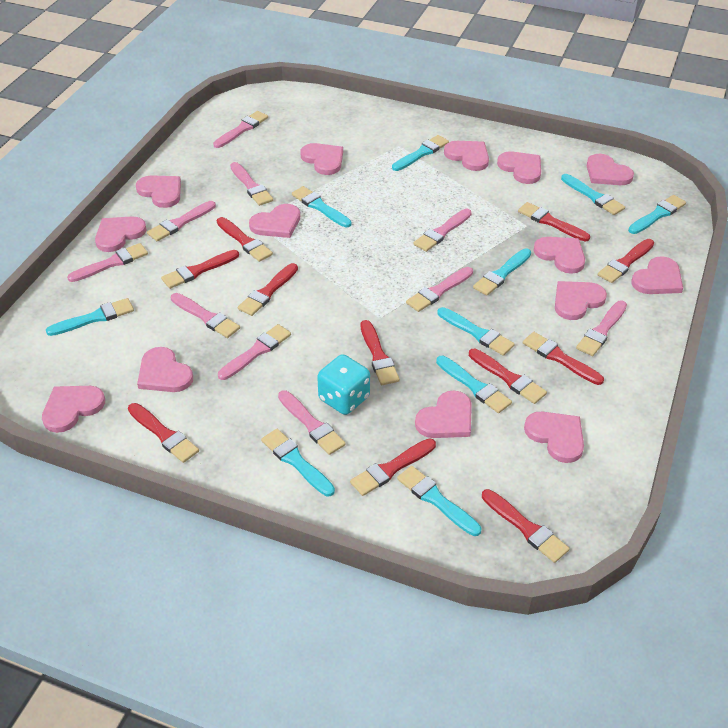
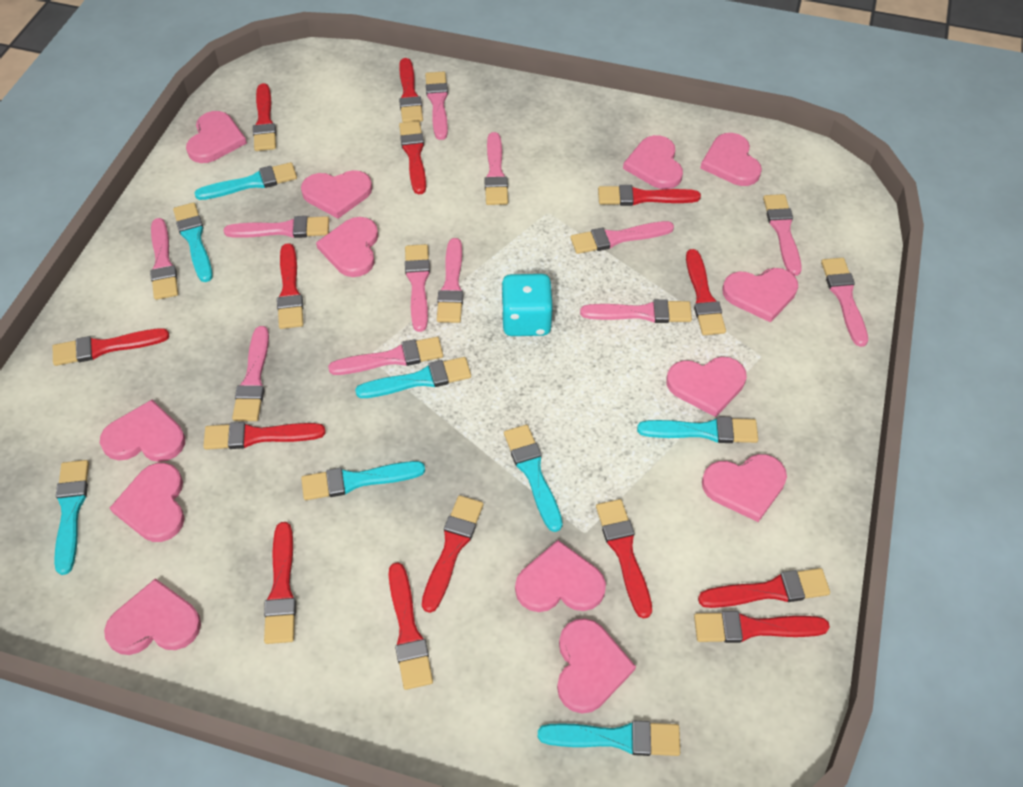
pink brush: [67,243,148,282] [147,201,216,241] [171,293,240,338] [213,111,268,148] [218,324,291,380] [230,162,273,206] [278,390,345,455] [406,267,473,312] [413,209,472,252] [576,301,627,356] = 10 -> [150,218,178,300] [224,216,329,238] [232,326,269,421] [328,337,443,375] [405,244,430,332] [425,72,448,140] [437,238,463,323] [484,132,508,205] [570,221,674,254] [580,299,692,323] [763,194,802,276] [821,258,868,347] = 12
pink heart: [42,386,105,433] [95,216,147,252] [136,175,181,208] [137,347,193,392] [249,204,300,238] [300,143,343,175] [415,391,472,438] [444,141,489,171] [497,151,541,184] [524,411,584,463] [533,237,585,274] [555,281,607,320] [587,154,634,185] [631,256,683,294] = 14 -> [100,400,185,462] [104,578,201,655] [110,463,185,542] [186,111,247,163] [301,170,372,219] [316,217,378,277] [515,540,606,612] [557,618,636,714] [623,135,683,189] [666,357,747,417] [700,133,762,186] [702,454,787,522] [722,268,798,323] = 13
red brush: [128,403,199,463] [161,250,239,289] [217,217,273,262] [238,263,298,316] [350,438,436,496] [361,320,400,385] [469,349,547,404] [482,489,570,563] [518,202,590,241] [523,332,604,385] [598,239,654,283] = 11 -> [53,328,169,366] [203,422,325,450] [253,83,276,151] [264,522,296,644] [277,243,303,329] [389,562,433,690] [399,58,423,123] [399,121,426,194] [422,495,483,613] [596,499,652,619] [598,185,701,206] [686,249,726,335] [694,611,830,643] [698,568,830,608] = 14
turquoise brush: [46,298,134,336] [261,429,335,496] [292,186,351,228] [392,135,449,171] [397,466,481,536] [436,356,512,413] [438,307,515,356] [473,249,531,296] [561,174,625,215] [628,195,686,234] = 10 -> [54,460,89,575] [173,202,213,282] [194,162,297,200] [301,461,425,500] [355,357,471,398] [504,425,563,532] [538,721,680,756] [637,416,758,443] = 8

